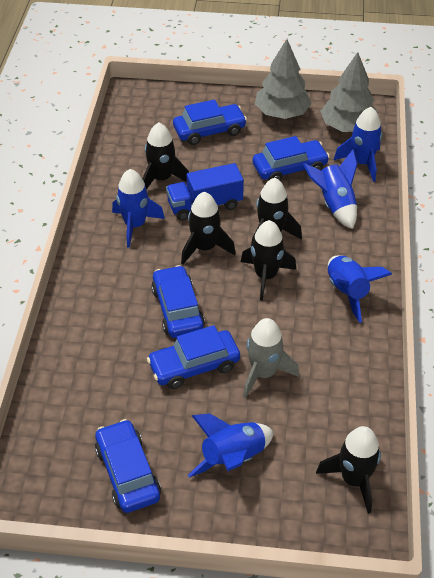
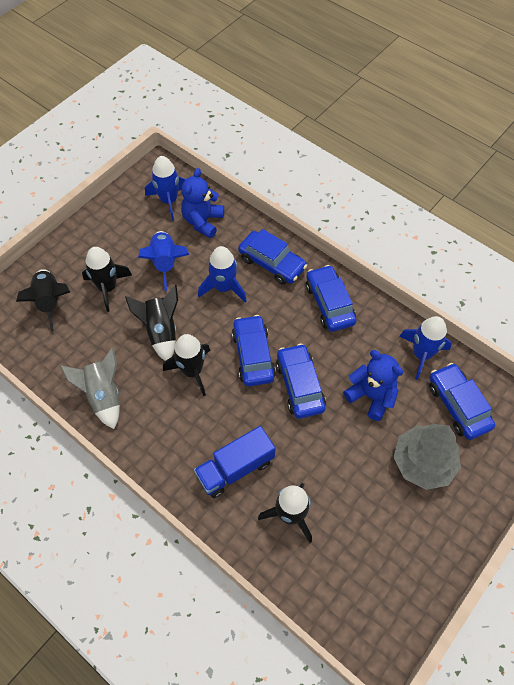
blue rocket: [112,169,165,248] [188,413,274,478] [303,149,357,229] [328,255,392,323] [334,107,382,182] = 5 -> [138,231,189,291] [145,156,186,221] [198,246,247,302] [399,316,452,380] = 4
blue teddy bear: none = 0 -> [181,168,224,238] [343,350,403,421] = 2
grey tree: [255,39,312,119] [320,52,378,132] = 2 -> [393,424,461,490] = 1

